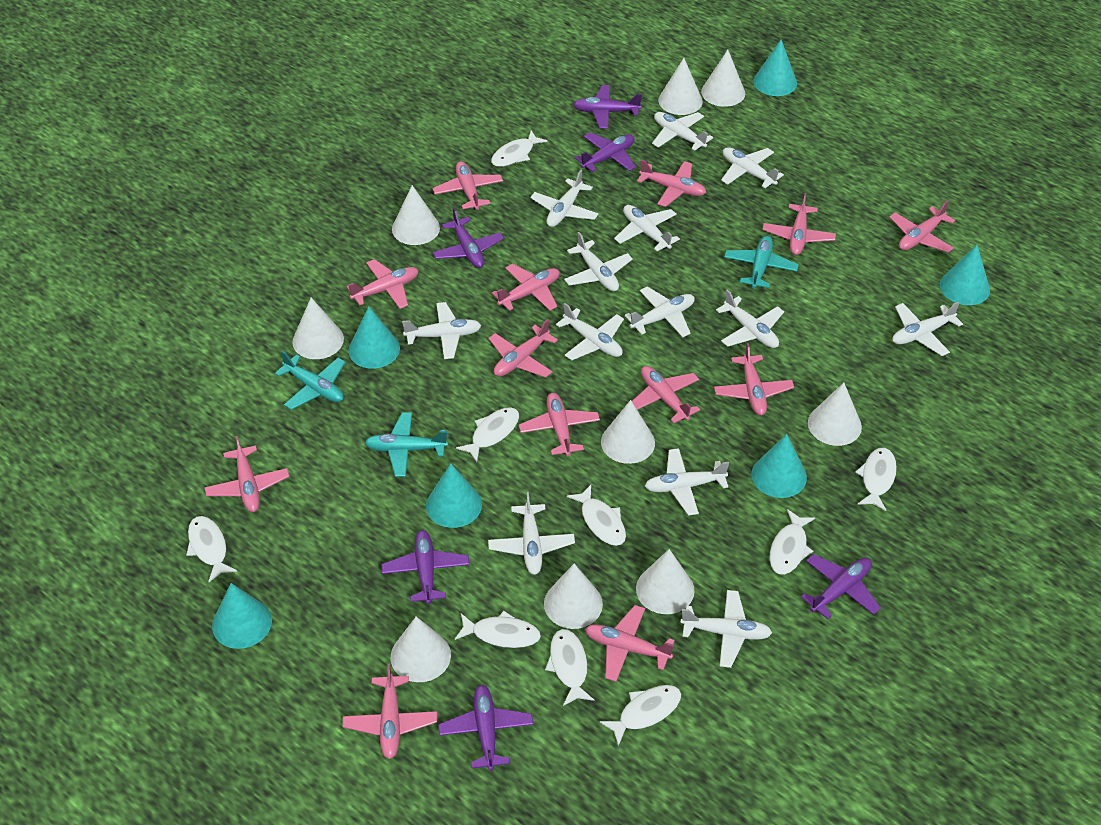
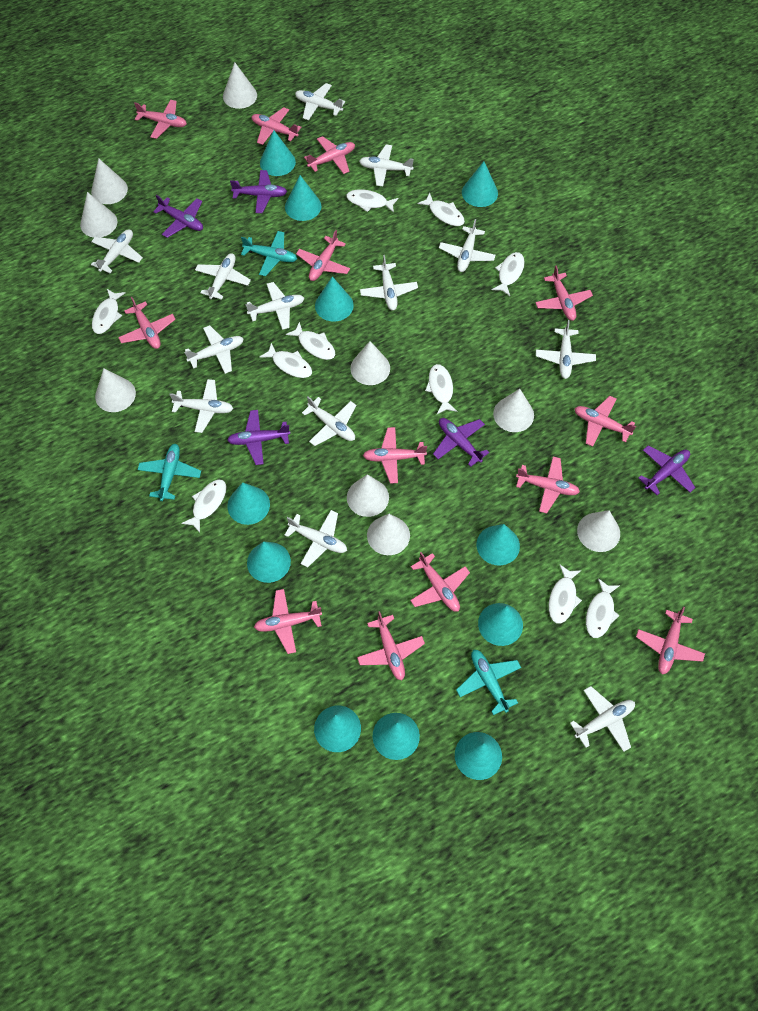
purple plane: [381,530,469,604] [432,208,504,268] [438,685,533,771] [573,85,642,129] [575,132,636,172] [801,554,881,619] = 6 -> [153,195,203,238] [227,410,290,465] [230,170,287,213] [433,418,489,467] [638,445,695,495] = 5
turquoise cone: [212,583,272,649] [348,307,400,369] [426,464,482,528] [752,434,807,498] [753,40,797,96] [940,245,990,305] = 6 -> [227,482,270,525] [247,541,291,583] [260,130,296,176] [285,175,321,221] [314,706,361,752] [315,276,354,322] [372,713,420,760] [455,732,502,780] [462,161,498,207] [477,524,520,565] [478,603,523,646] = 11
white fish: [186,516,237,582] [455,611,541,648] [456,407,519,462] [491,131,548,167] [545,629,594,706] [567,485,626,546] [599,685,681,746] [769,509,815,575] [855,448,897,511] = 9 -> [92,289,126,334] [181,479,226,533] [260,343,312,378] [286,322,335,360] [346,189,399,213] [417,193,465,226] [425,364,457,414] [492,252,525,296] [549,564,582,624] [586,578,620,638] = 10

